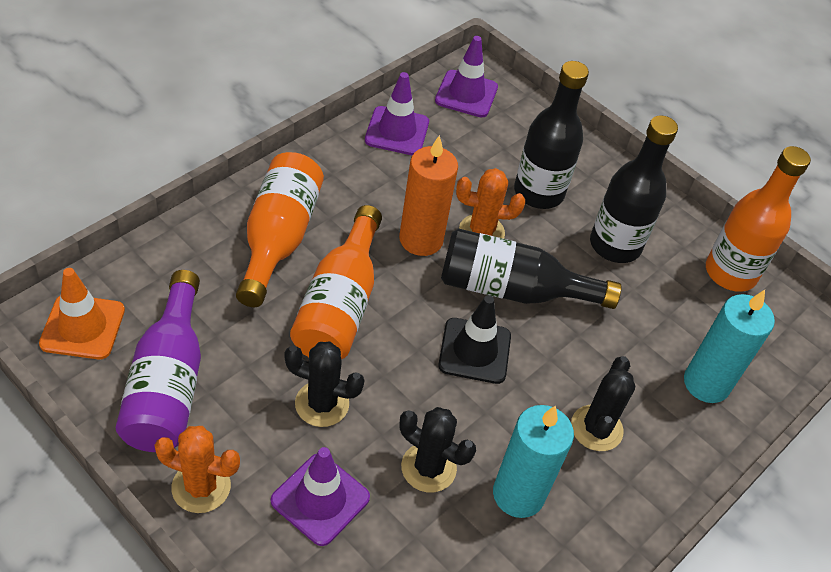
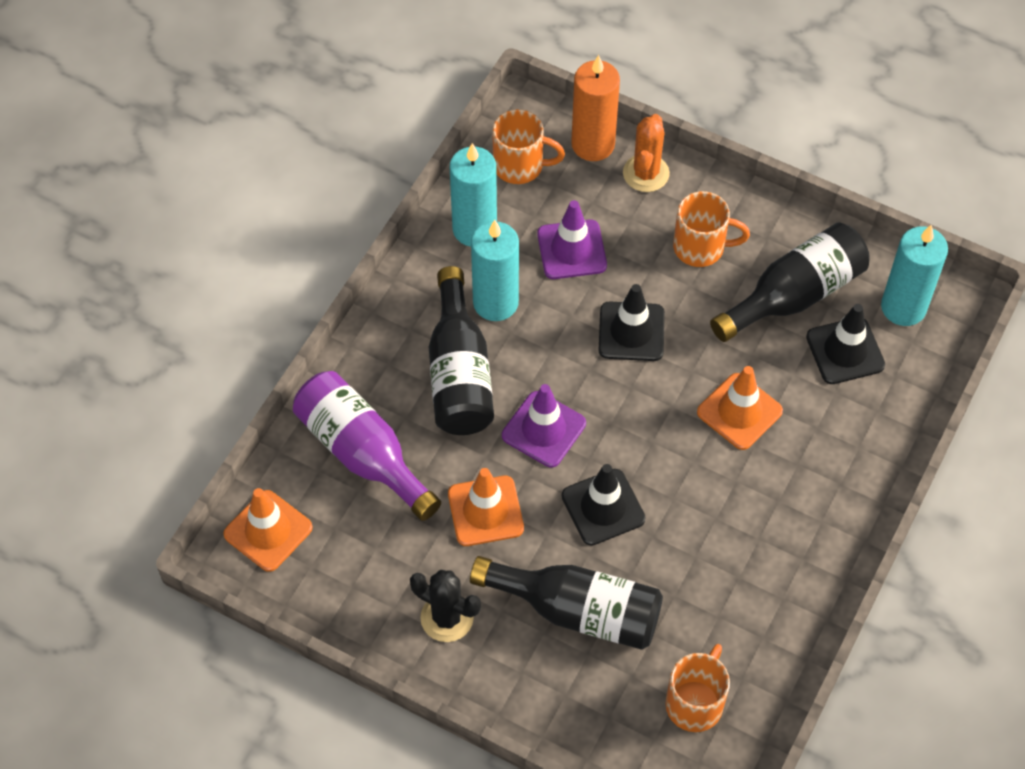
black cactus: [285,342,365,427] [400,407,476,492] [571,356,635,451] = 3 -> [410,570,481,642] = 1
black traffic cone: [438,295,511,384] = 1 -> [562,464,646,546] [599,284,665,361] [806,304,885,384] = 3
orange bottle: [236,152,324,307] [290,205,382,359] [706,146,811,292] = 3 -> none = 0
orange cactus: [154,426,240,513] [456,168,525,239] = 2 -> [623,114,670,192] = 1
orange mug: none = 0 -> [492,109,565,184] [665,644,730,732] [673,191,750,267] = 3
orange traffic cone: [39,268,125,359] = 1 -> [223,488,313,572] [448,468,524,546] [697,366,783,450] = 3
purple traffic cone: [271,447,370,546] [365,72,429,155] [435,36,498,117] = 3 -> [502,384,586,467] [537,200,607,279] = 2
turquoise candle: [493,405,574,518] [684,290,775,403] = 2 -> [450,143,497,247] [471,220,519,321] [881,225,948,326] = 3

